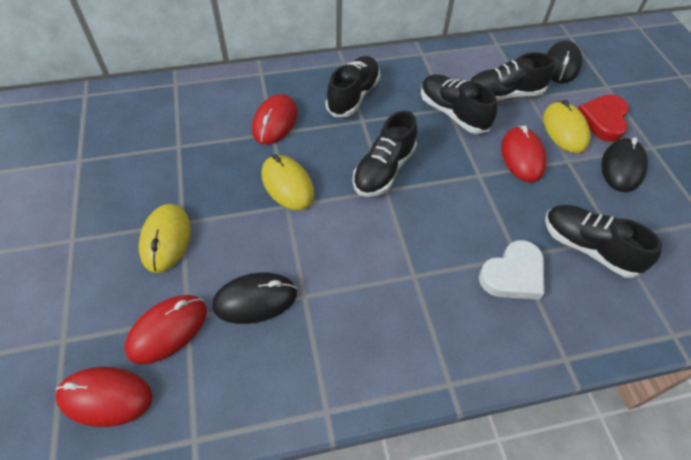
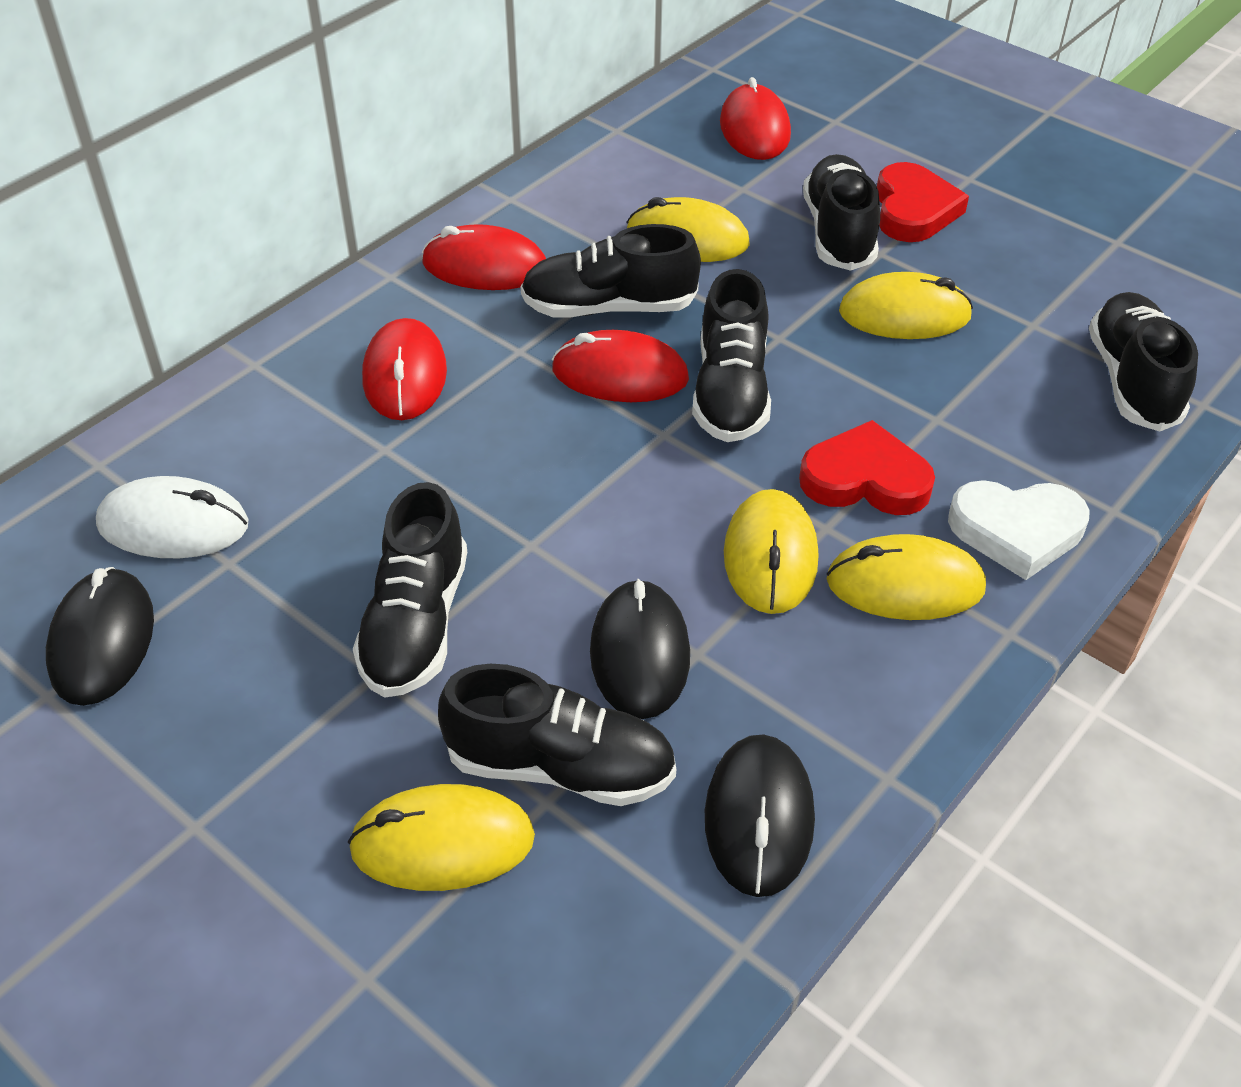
black shoe: [326,56,380,117] [352,111,417,197] [421,74,497,134] [470,52,555,101] [545,205,663,278] = 5 -> [353,482,467,698] [438,664,676,806] [521,224,701,318] [692,269,771,442] [803,154,880,271] [1089,292,1198,432] = 6
red heart: [578,94,629,142] = 1 -> [799,420,935,515] [877,162,969,242] = 2
white mouse: none = 0 -> [96,476,248,558] = 1
yellow mouse: [139,204,191,273] [262,155,315,210] [543,100,590,153] = 3 -> [348,784,535,891] [627,197,750,262] [724,489,818,614] [827,534,986,620] [839,272,973,339] = 5

